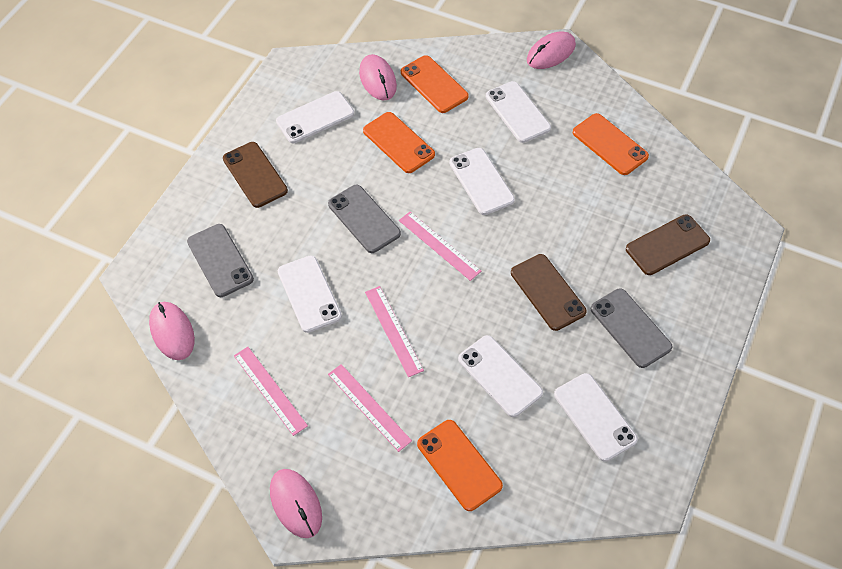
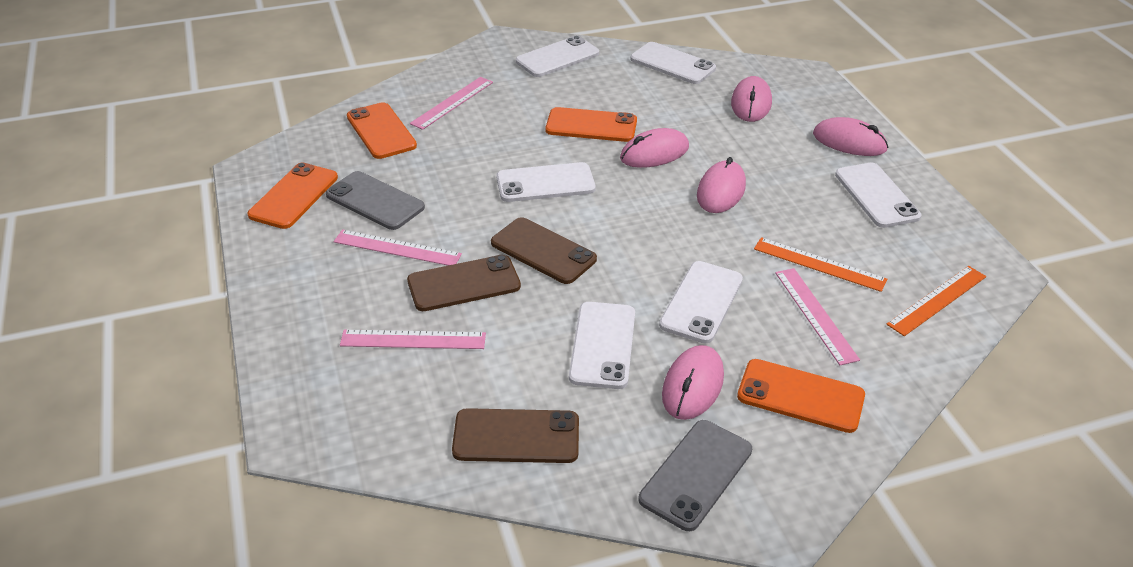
grey phone: [187,224,254,297] [328,185,401,253] [591,289,672,368] = 3 -> [326,171,425,230] [638,420,752,531] = 2
orange ruler: none = 0 -> [754,237,887,292] [886,266,986,336] = 2
pink mouse: [149,302,195,360] [270,469,322,538] [359,54,397,101] [527,32,576,69] = 4 -> [620,128,689,168] [662,345,724,420] [697,157,746,213] [731,76,772,122] [813,117,888,156] = 5

